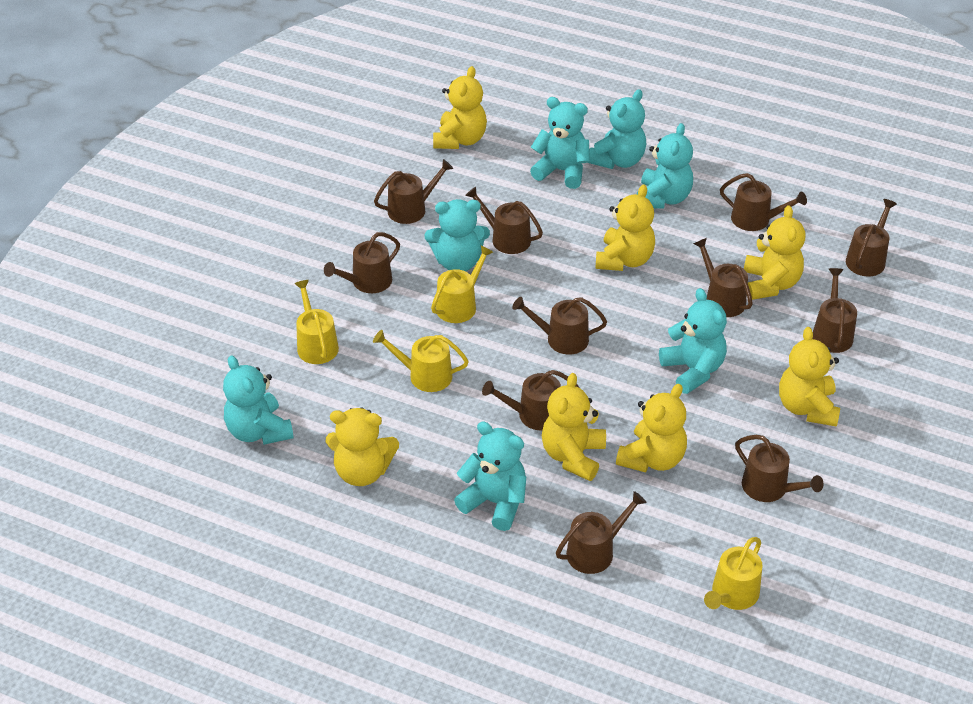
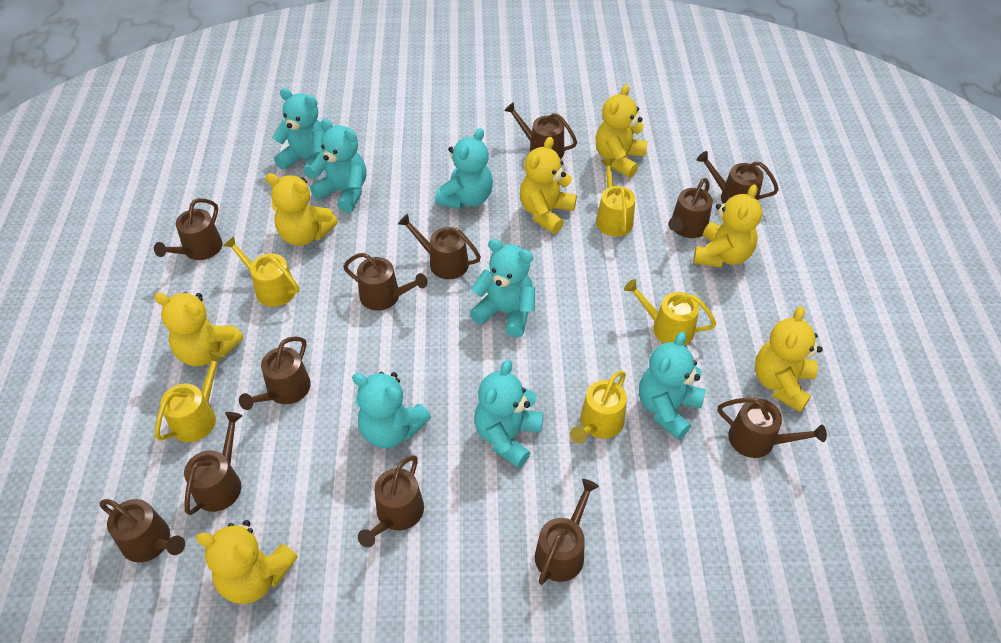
brown watering can: [324,232,400,293] [374,159,453,224] [465,186,543,254] [482,370,579,430] [512,297,607,355] [556,491,647,574] [693,238,753,317] [720,173,807,231] [735,435,824,502] [813,268,857,353] [846,199,897,277] = 11 -> [100,499,185,562] [154,198,223,260] [184,412,242,515] [239,337,311,410] [343,253,427,311] [358,455,424,547] [398,214,481,279] [504,102,577,159] [535,479,599,585] [668,178,713,238] [697,151,779,204] [718,397,827,458] = 12
yellow watering can: [294,280,339,364] [373,330,469,392] [431,245,493,323] [704,537,763,610] = 4 -> [155,351,225,442] [223,236,299,307] [570,371,627,443] [596,158,635,236] [624,279,716,346] = 5

